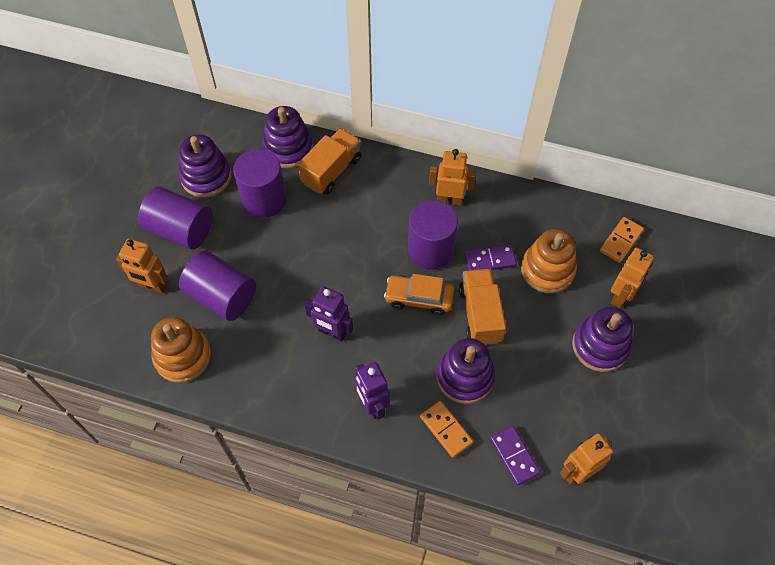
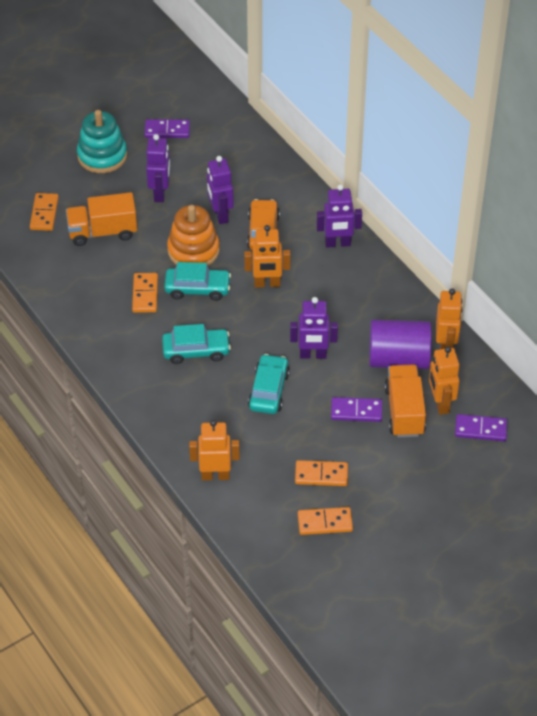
orange domino: [420,401,473,458] [600,217,644,263] = 2 -> [30,193,59,231] [132,273,158,312] [295,460,348,486] [298,507,353,535] = 4
orange stacking toy: [151,317,211,383] [521,229,577,293] = 2 -> [167,205,220,266] = 1
purple cylinder: [138,187,213,249] [179,251,256,321] [233,149,286,218] [408,200,458,270] = 4 -> [369,320,431,369] = 1
purple domino: [465,244,517,271] [490,426,541,485] = 2 -> [145,119,190,138] [331,397,382,422] [455,414,507,441] = 3
purple robot: [305,286,353,341] [355,362,390,420] = 2 -> [146,134,170,202] [207,156,234,224] [290,297,338,359] [316,184,362,248] = 4
purple stacking toy: [179,134,232,197] [262,106,313,169] [437,338,495,404] [572,307,633,372] = 4 -> none = 0
turquoise car: none = 0 -> [162,324,231,364] [164,262,231,301] [248,354,290,414] = 3
turquoise stacking toy: none = 0 -> [77,110,127,173] = 1

